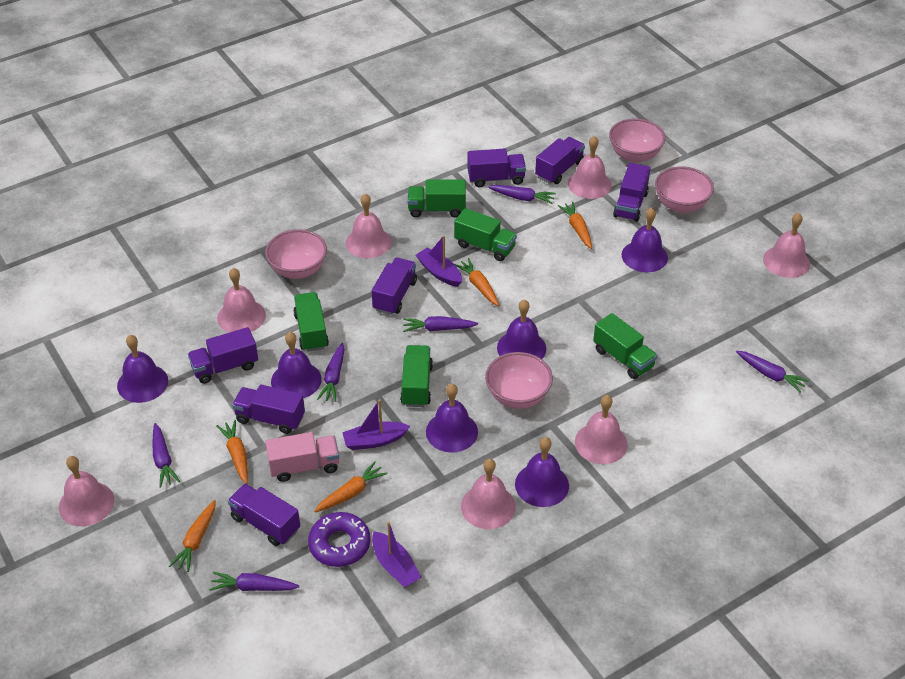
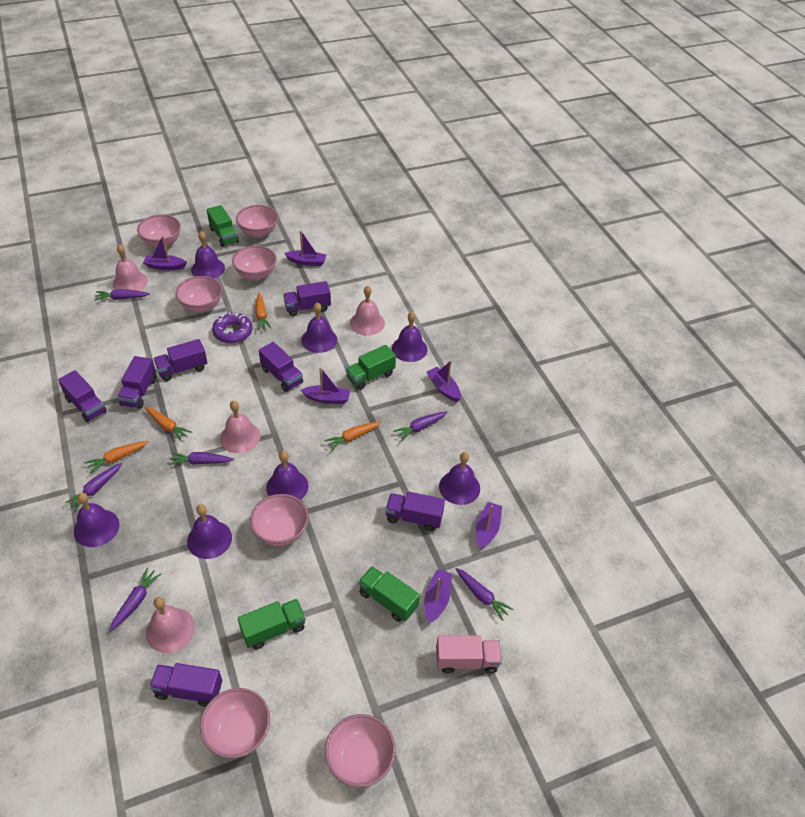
green truck: [293,292,329,352] [400,345,433,407] [407,180,466,217] [454,208,517,261] [593,313,657,379] = 5 -> [207,205,239,247] [238,599,306,649] [346,345,396,390] [358,566,420,622] = 4
orange carrot: [169,500,216,572] [217,420,248,484] [314,461,387,512] [455,258,499,306] [558,202,592,249] = 5 -> [84,441,149,474] [145,407,192,442] [255,293,271,330] [324,421,382,451] = 4
pink bell: [59,456,114,526] [217,268,266,333] [346,194,391,258] [461,459,516,529] [568,136,611,199] [575,395,628,464] [763,213,810,278] = 7 -> [113,244,148,291] [146,597,195,653] [220,401,260,453] [350,286,385,335] = 4
pink bowl: [265,229,327,279] [485,352,553,409] [609,118,666,163] [655,167,714,213] = 4 -> [137,214,181,248] [176,276,222,313] [200,688,270,758] [232,245,277,280] [236,205,278,238] [250,494,309,546] [325,714,396,787] = 7
purple bell: [117,335,168,403] [271,332,322,398] [426,384,478,453] [497,299,546,359] [515,437,569,507] [621,207,668,272] = 6 -> [74,492,119,547] [187,504,232,559] [191,231,225,278] [266,451,308,500] [301,303,337,353] [392,312,428,362] [439,452,480,505] = 7
purple boat: [342,399,410,450] [372,522,422,587] [416,235,462,287] = 3 -> [143,235,187,270] [284,230,326,266] [301,367,350,404] [424,569,452,623] [427,361,461,402] [476,502,502,549] = 6

